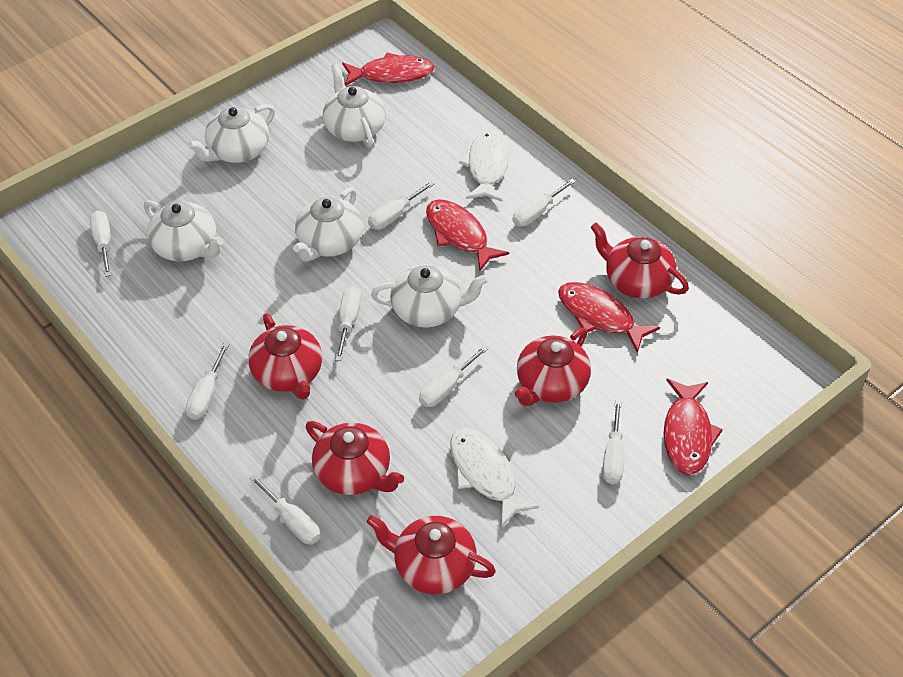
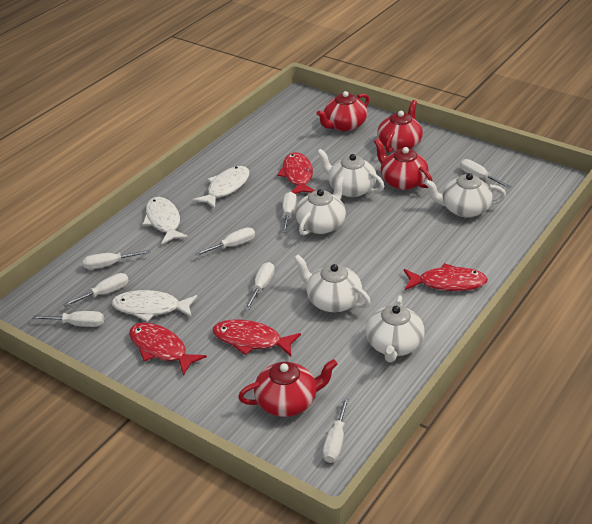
red teapot: [248,313,322,400] [305,421,404,495] [367,515,496,594] [515,328,591,406] [591,223,689,299] = 5 -> [238,359,338,417] [316,91,369,131] [374,138,433,190] [377,100,423,153] = 4
white fish: [450,428,539,528] [459,130,509,202] = 2 -> [112,290,198,322] [143,197,189,245] [193,166,250,209] = 3

